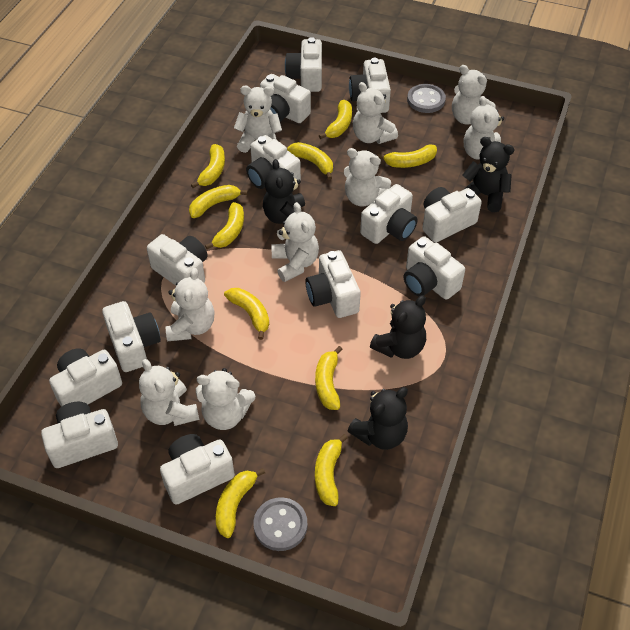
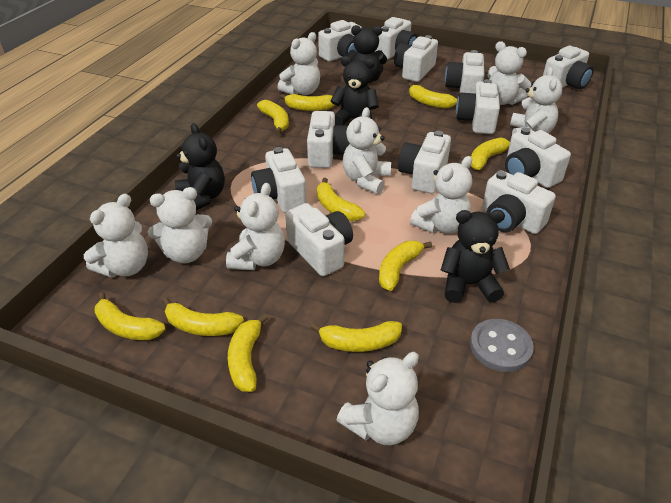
grey button: [253,497,307,551] [407,84,446,113] = 2 -> [470,319,534,372] = 1
white camera: [41,402,118,468] [49,348,122,407] [102,301,161,372] [147,234,208,286] [160,434,235,505] [246,135,301,189] [260,74,311,123] [285,37,322,92] [305,250,361,318] [349,58,391,113] [360,184,418,244] [404,236,465,300] [422,187,482,243] = 13 -> [251,147,306,213] [285,203,353,276] [307,111,350,168] [318,20,362,62] [374,17,417,60] [394,35,438,82] [398,131,451,194] [445,50,484,93] [456,79,500,134] [482,171,556,234] [505,127,571,188] [543,46,594,89] = 12

